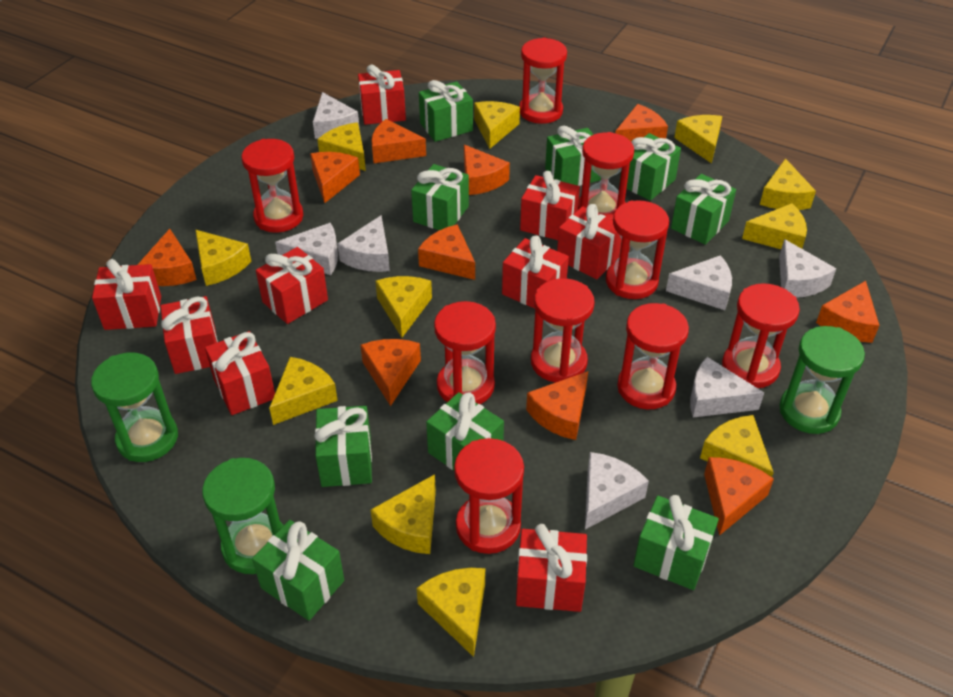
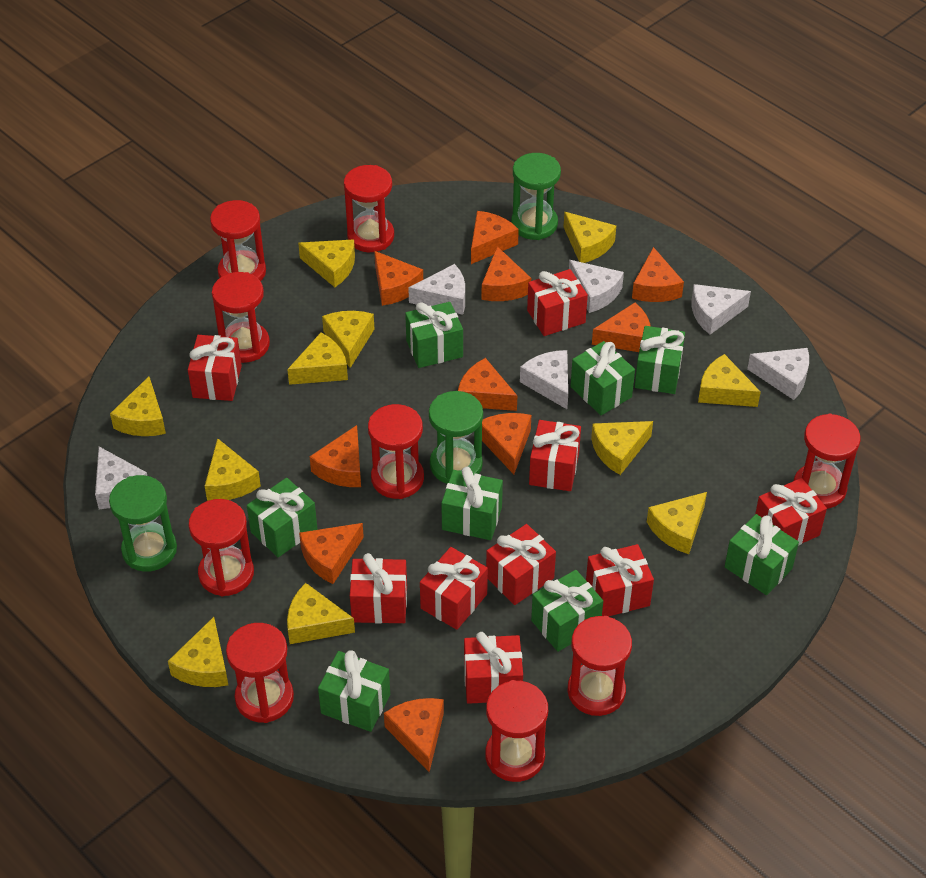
green gift: [252,520,344,621] [314,406,372,487] [411,164,469,230] [419,80,473,142] [426,392,504,470] [545,126,601,186] [619,133,681,201] [633,495,719,590] [671,174,736,245] = 9 -> [247,478,317,557] [318,650,390,732] [405,302,463,368] [441,467,503,540] [531,570,603,652] [570,341,635,415] [635,326,685,394] [725,514,799,595] = 8
white cheese: [275,223,338,275] [313,92,360,139] [338,215,390,272] [585,452,649,530] [666,255,732,310] [690,357,764,418] [779,239,836,298] = 7 -> [95,447,147,509] [408,264,465,315] [520,350,568,409] [569,260,624,313] [692,284,751,335] [747,348,809,400] = 6

